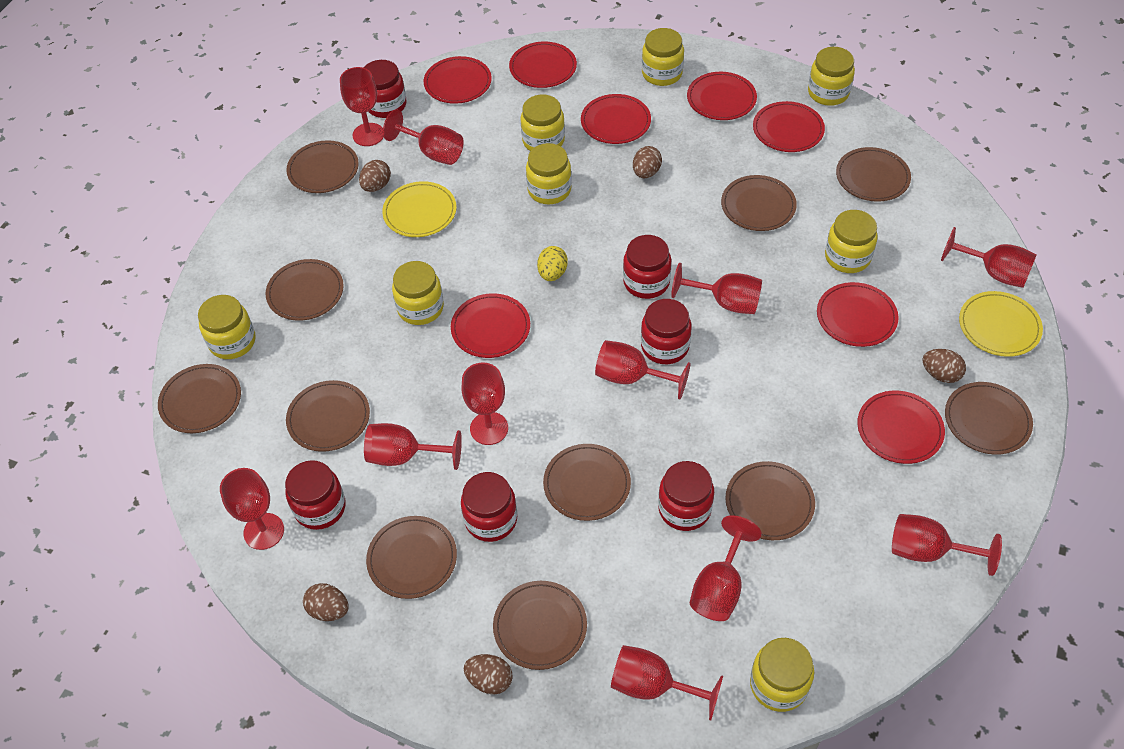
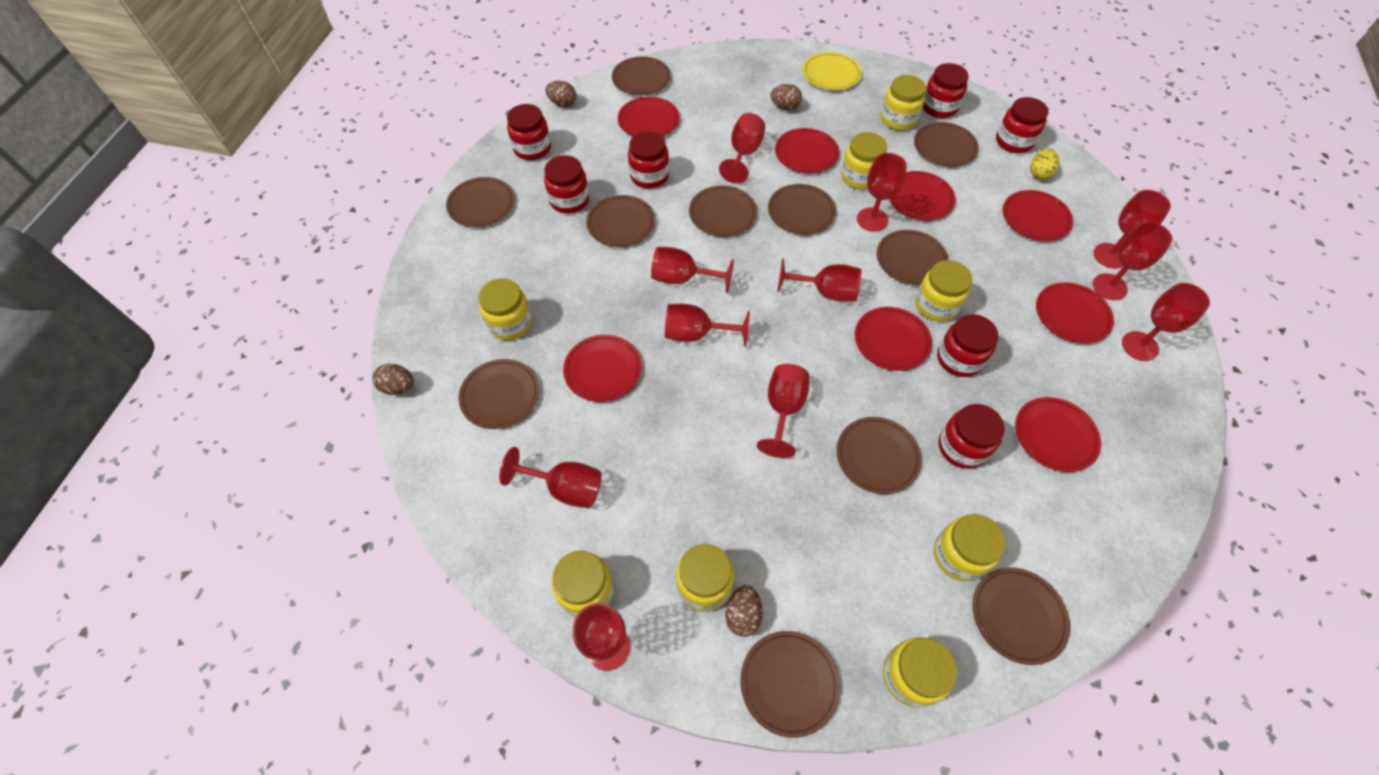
brown egg: [303,583,349,621] [359,160,391,192] [464,654,513,695] [633,146,662,178] [922,349,966,383] = 5 -> [372,364,414,395] [545,81,576,107] [725,585,763,637] [770,84,802,110] = 4
red jar: [285,460,346,530] [364,60,406,118] [461,472,517,542] [623,235,671,299] [641,299,692,364] [658,461,714,531] = 6 -> [507,104,551,160] [544,155,589,213] [628,131,669,188] [923,63,969,118] [937,314,998,377] [939,404,1005,469] [996,97,1049,153] = 7
yellow plate: [382,181,456,237] [959,291,1043,357] = 2 -> [803,52,862,90] = 1

